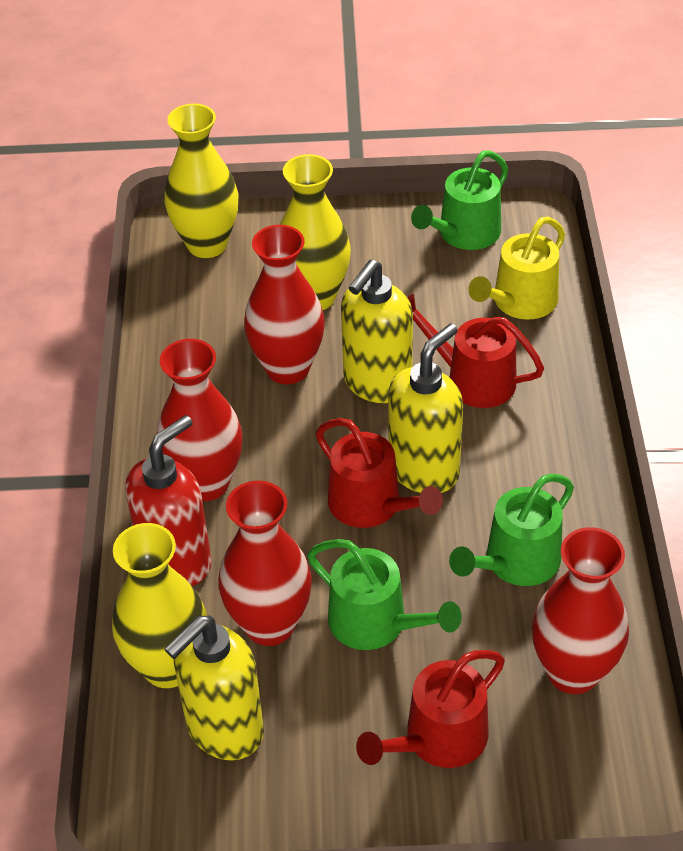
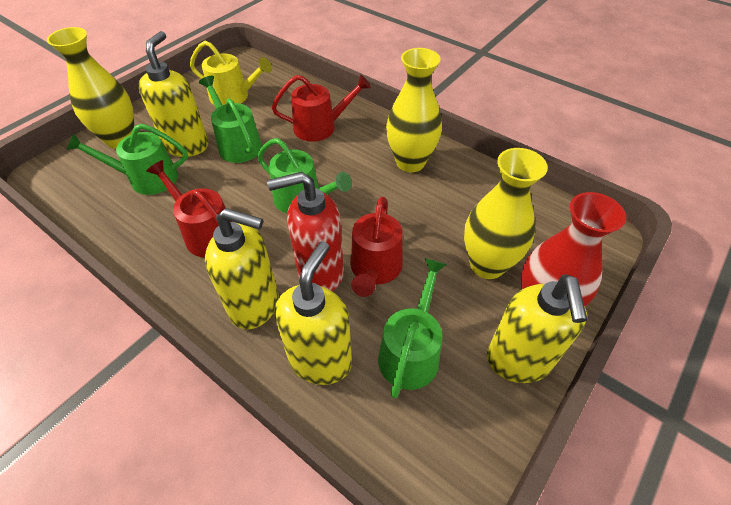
green watering can: [307,539,462,650] [411,150,508,250] [449,474,574,586] = 3 -> [66,123,188,195] [199,76,262,163] [257,138,352,213] [378,258,447,398] = 4
red vase: [157,339,242,501] [218,480,312,646] [244,225,325,384] [532,527,629,694] = 4 -> [521,192,626,307] = 1
yellow soap dispenser: [164,616,264,760] [341,260,413,403] [388,323,463,493] = 3 -> [138,31,208,157] [205,208,279,329] [275,241,352,385] [487,274,587,383] = 4

